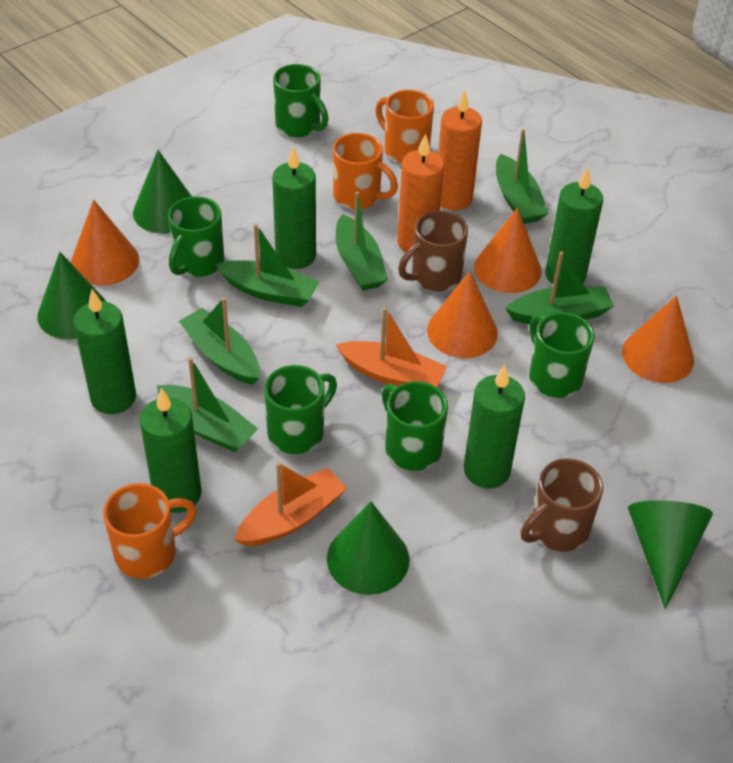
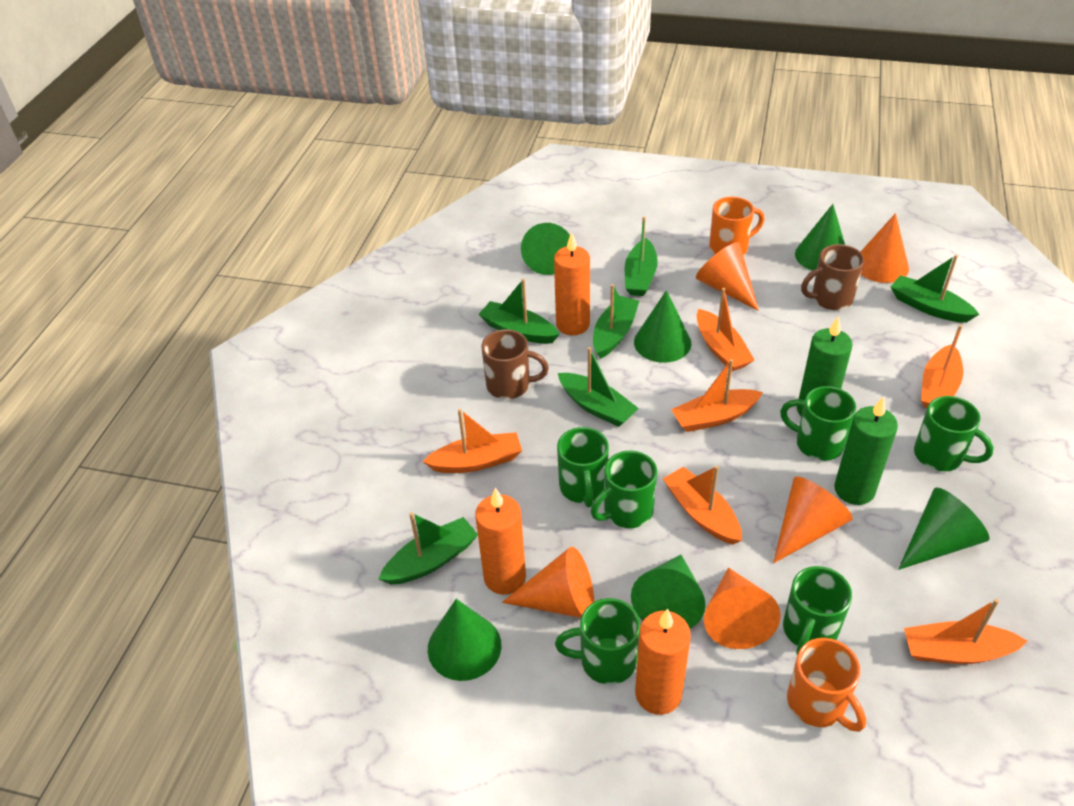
green candle: [73,289,136,414] [140,388,201,513] [272,146,316,269] [464,365,525,489] [545,167,603,286] = 5 -> [797,316,853,416] [834,396,898,505] = 2
green cone: [37,252,107,339] [133,150,192,234] [327,502,410,595] [628,500,713,609] = 4 -> [428,599,501,681] [521,223,570,275] [631,555,705,629] [634,290,692,363] [795,204,845,271] [898,487,989,570] = 6
green mug: [168,196,224,277] [264,365,337,454] [273,64,329,137] [382,381,448,471] [529,312,595,398] = 5 -> [555,598,640,685] [557,427,609,507] [591,450,657,528] [780,386,856,461] [783,566,852,655] [914,396,994,471] = 6
orange boat: [234,462,347,546] [336,307,447,387] = 2 -> [422,409,522,473] [663,466,742,545] [671,359,763,432] [697,288,754,371] [904,599,1027,664] [921,325,963,408] = 6
orange candle: [397,133,444,252] [438,90,482,210] = 2 -> [475,488,526,595] [554,232,590,336] [635,609,691,715] = 3
orange cone: [71,200,139,286] [427,271,498,358] [474,208,542,293] [622,295,694,383] = 4 -> [502,547,594,618] [696,242,759,311] [704,567,781,649] [773,476,853,563] [861,213,909,283] = 5
orange mug: [103,483,197,579] [333,133,398,209] [375,90,434,163] = 3 -> [709,197,764,255] [787,638,866,732] = 2

